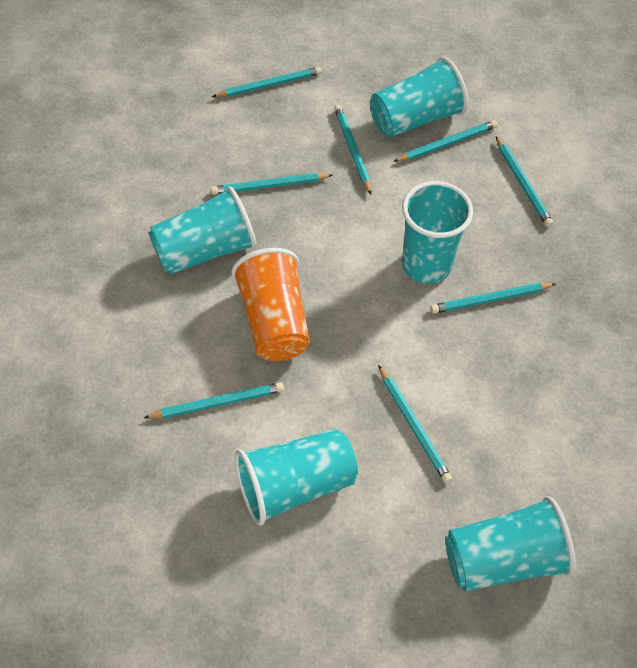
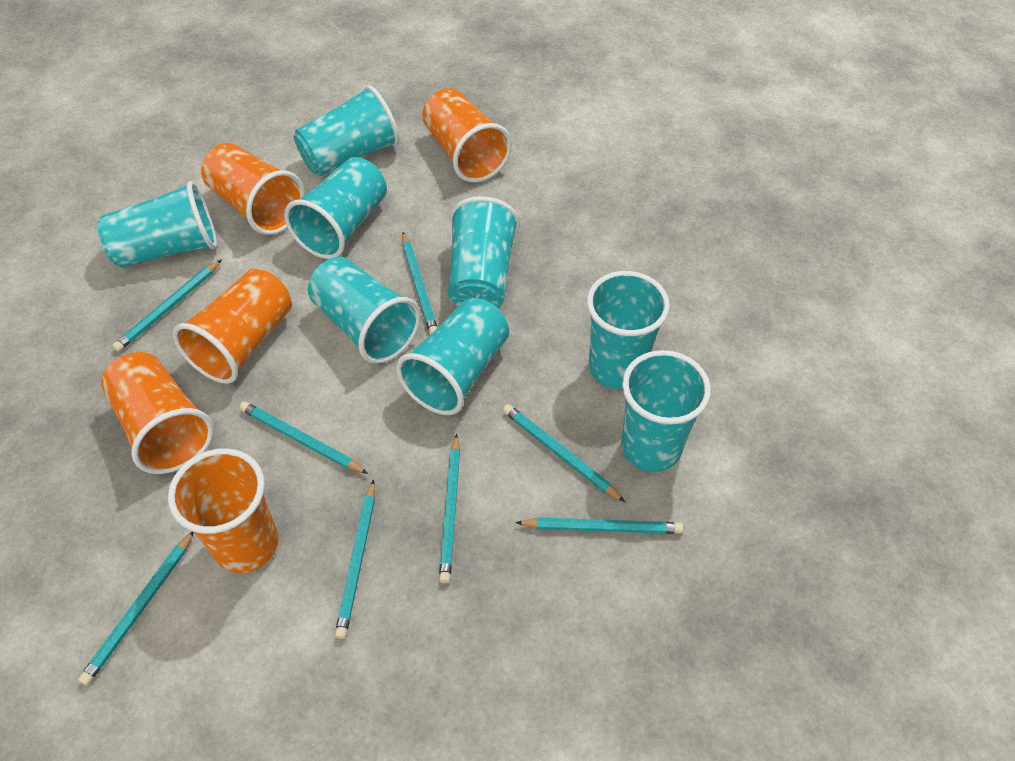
orange cup: [231,248,310,361] = 1 -> [101,352,214,474] [168,448,279,573] [173,269,292,384] [201,143,305,235] [422,88,512,183] = 5
turquoise cup: [148,186,256,275] [235,429,358,526] [370,57,468,138] [402,181,473,284] [445,496,576,592] = 5 -> [97,181,217,268] [284,157,387,259] [294,85,400,176] [308,257,421,364] [396,298,509,415] [448,196,520,308] [587,271,670,389] [621,350,711,472] = 8

